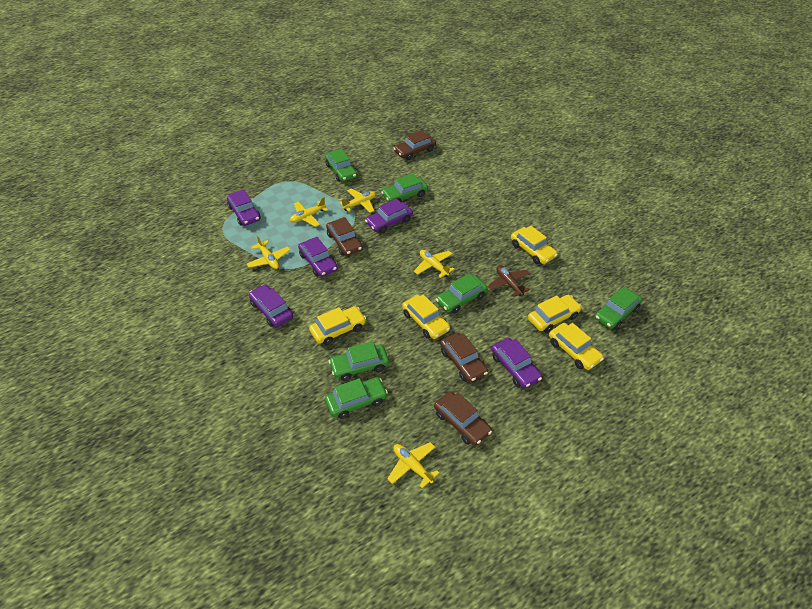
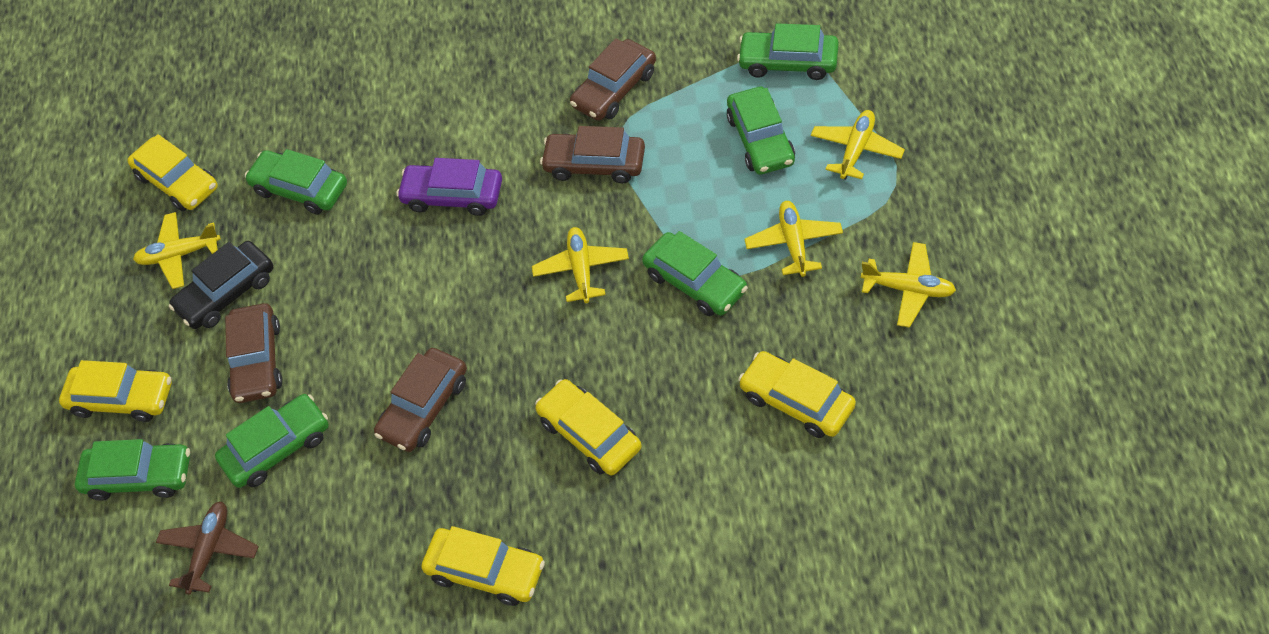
black car: none = 0 -> [169,241,273,329] = 1
purple car: [227,189,261,226] [249,284,293,327] [298,237,338,277] [365,199,413,233] [491,338,542,388] = 5 -> [396,158,502,216] = 1

